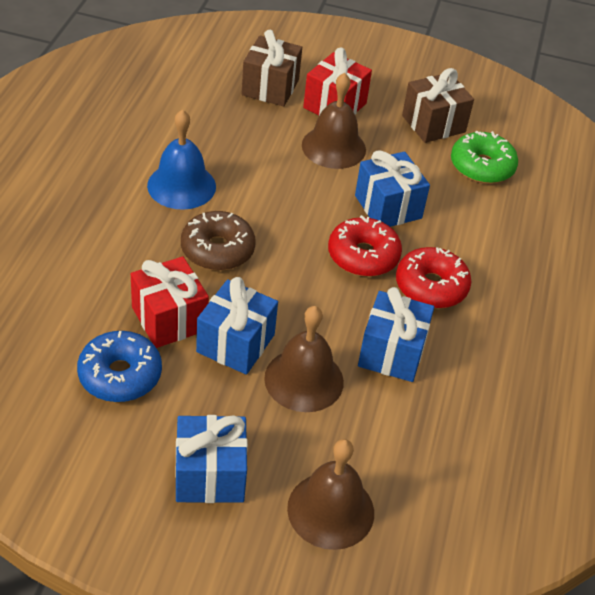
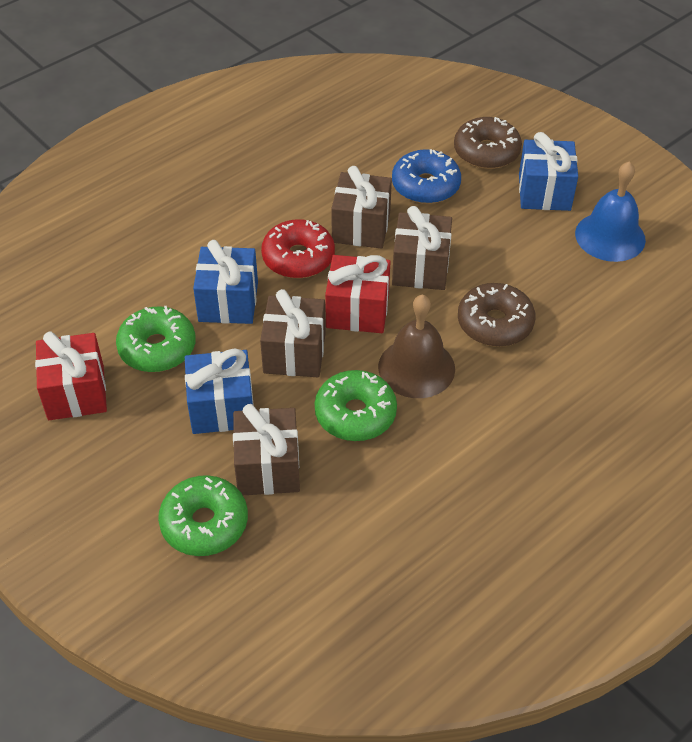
blue gift: [176,415,248,503] [196,277,278,375] [355,151,430,227] [358,287,434,382] = 4 -> [185,348,254,434] [193,240,258,324] [519,132,578,211] = 3
brown bell: [264,306,344,412] [287,439,374,550] [302,73,366,169] = 3 -> [378,294,455,398] = 1
brown donut: [181,211,256,271] = 1 -> [454,117,522,169] [458,283,535,347] = 2
brown gift: [241,30,302,106] [402,68,474,143] = 2 -> [233,404,300,495] [260,289,326,377] [331,166,392,249] [392,206,452,290] = 4
green donut: [451,131,518,184] = 1 -> [116,306,196,372] [158,475,248,556] [315,370,397,441] = 3
red donut: [328,215,402,277] [396,247,471,309] = 2 -> [261,219,335,278] = 1

